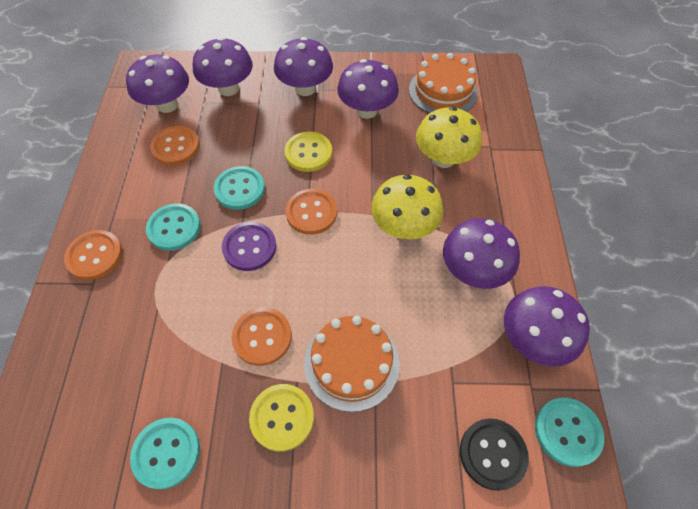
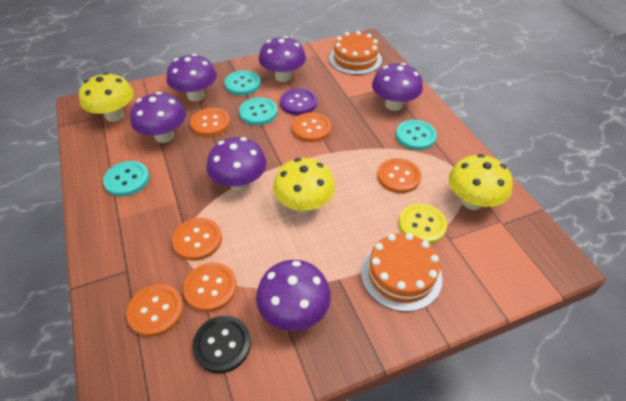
orange button: [64,230,123,280] [150,126,200,165] [232,307,292,366] [286,189,337,235] = 4 -> [126,284,184,337] [172,218,222,261] [183,263,237,312] [190,108,230,137] [292,112,331,142] [377,158,421,193] = 6
yellow button: [249,384,314,452] [284,132,332,172] = 2 -> [399,203,447,244] = 1
yellow mushroom: [371,175,443,240] [416,107,482,168] = 2 -> [79,72,134,122] [273,158,335,213] [449,154,513,210] = 3

